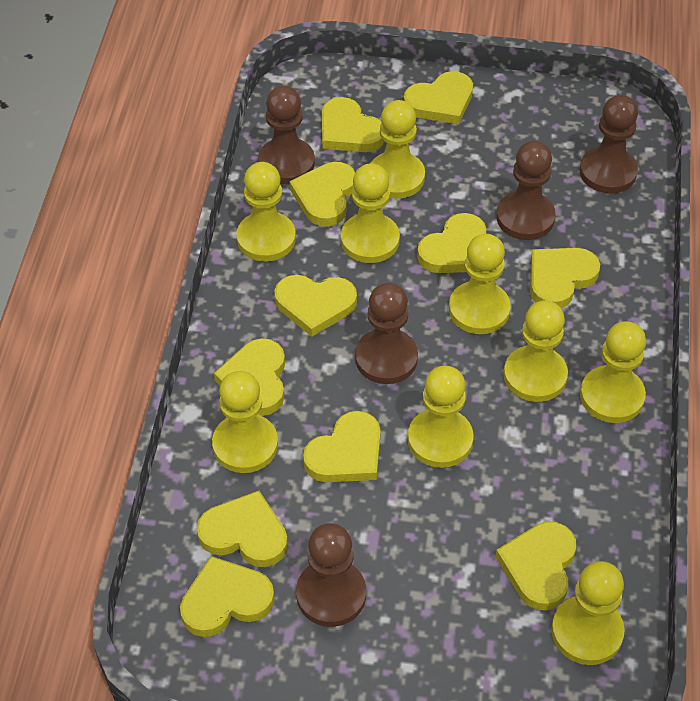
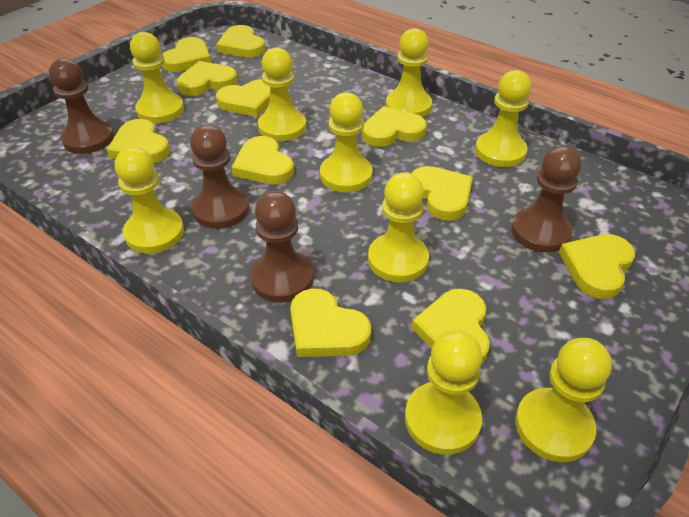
brown pawn: [258,86,315,184] [296,523,366,627] [355,283,418,384] [496,141,556,240] [580,95,638,193] = 5 -> [49,58,114,154] [190,125,249,229] [251,191,314,303] [512,146,581,253] = 4

